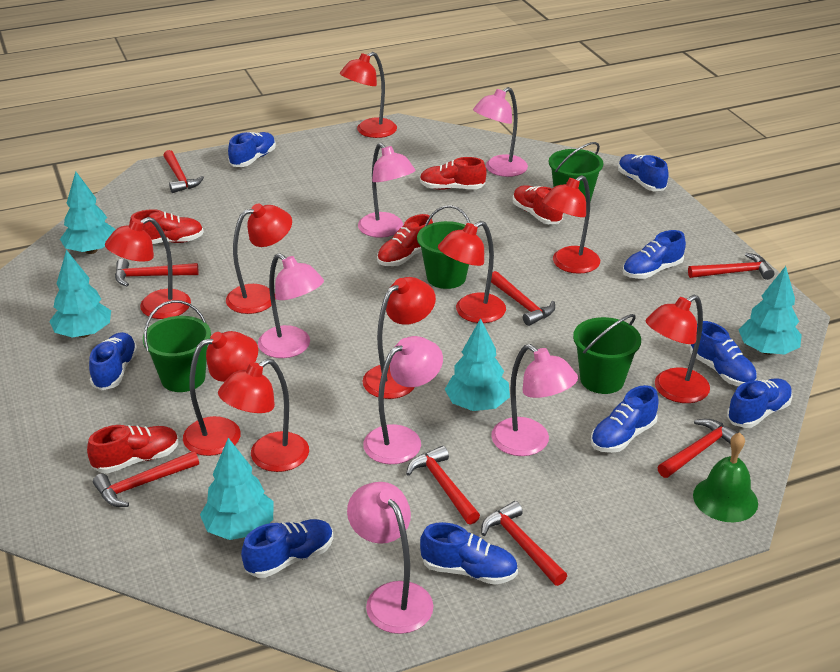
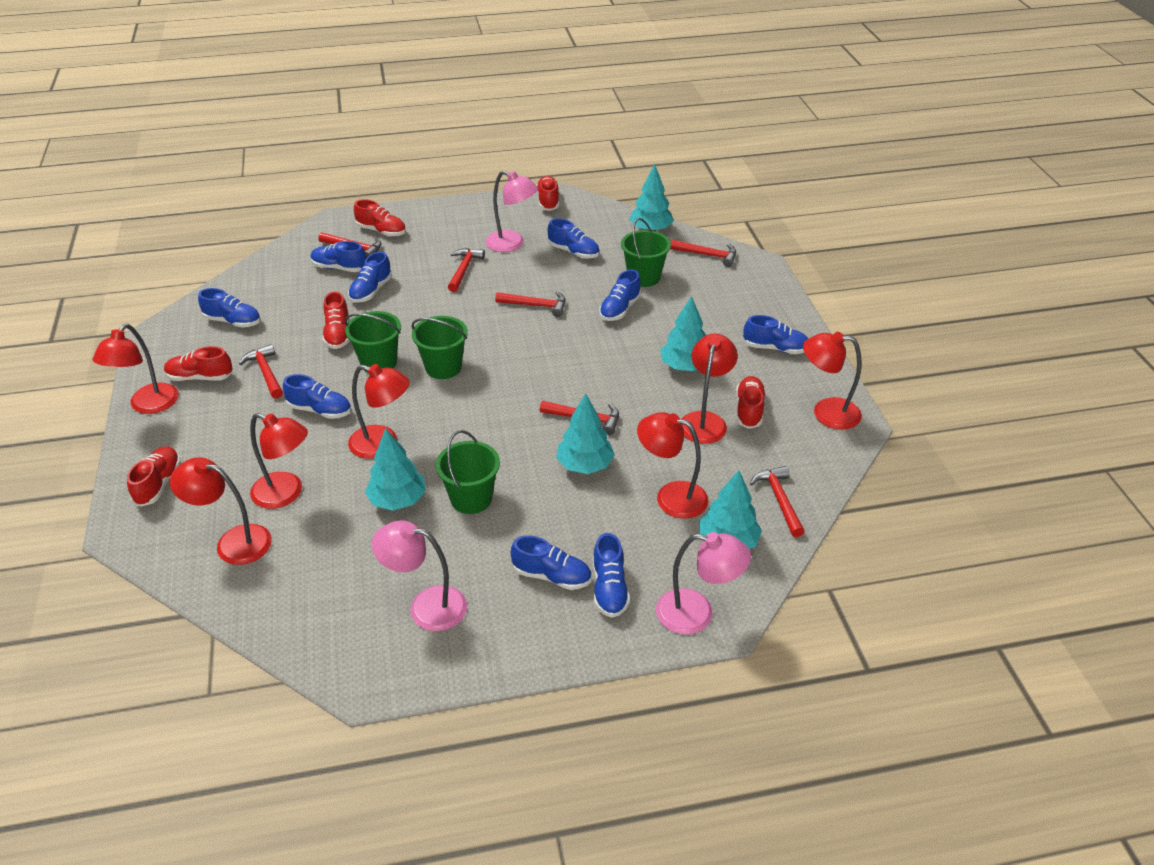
green bell: [693,432,758,522] = 1 -> none = 0
pink lamp: [258,253,324,358] [347,482,434,634] [358,143,415,238] [363,336,443,464] [473,87,528,177] [491,344,578,456] = 6 -> [372,521,467,631] [485,171,538,252] [656,532,751,635] = 3
red hammer: [93,451,199,507] [115,259,199,286] [163,150,204,193] [406,446,480,525] [481,501,567,586] [491,271,555,326] [657,419,739,478] [688,253,774,280] = 8 -> [239,344,283,399] [318,232,382,258] [448,248,485,292] [495,292,565,317] [540,401,619,435] [670,240,736,267] [750,466,805,537] = 7
red lamp: [105,217,191,319] [183,331,258,456] [218,359,309,472] [226,204,292,314] [340,52,397,138] [363,277,436,399] [438,221,506,323] [542,175,600,274] [646,295,710,403] = 9 -> [93,324,179,414] [170,457,272,565] [250,413,308,509] [348,364,410,459] [637,412,708,518] [682,334,738,444] [803,332,862,429] = 7
red shoe: [87,425,179,473] [129,209,204,244] [377,214,433,266] [420,157,487,190] [513,185,563,224] = 5 -> [127,446,181,507] [164,346,233,381] [323,292,350,349] [354,199,406,236] [536,176,559,211] [736,376,766,429] = 6

